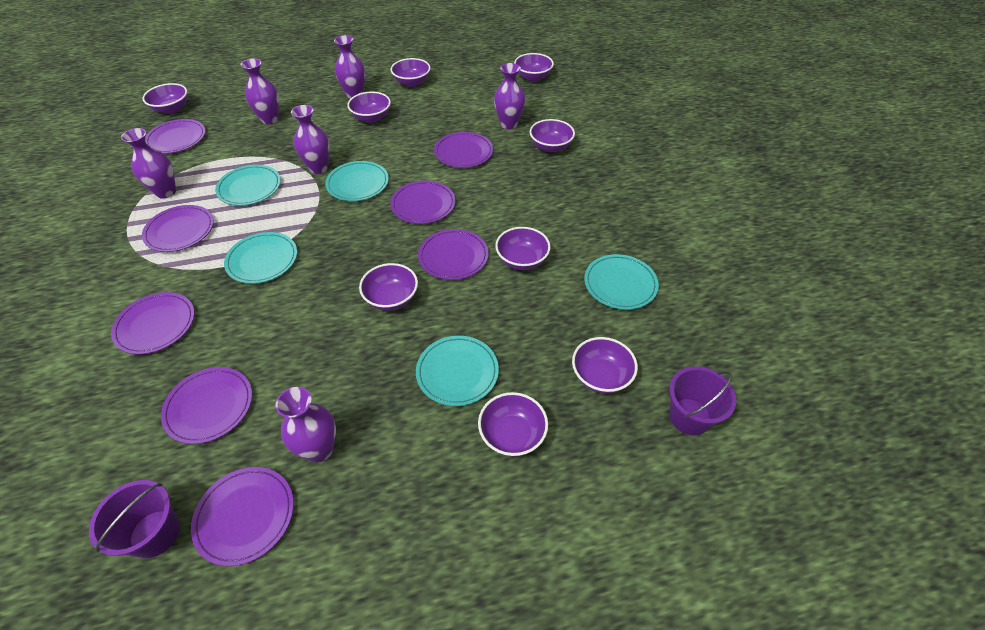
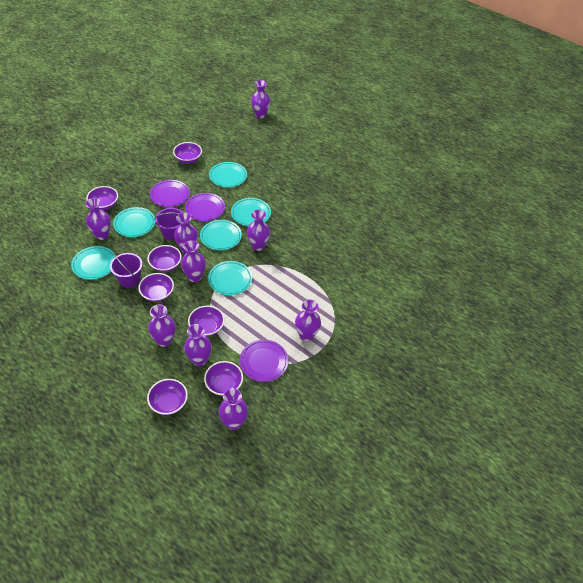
purple bowl: [142,83,187,114] [347,91,391,123] [359,263,418,311] [391,58,431,87] [478,392,548,457] [495,227,551,270] [514,53,554,81] [530,119,575,152] [572,337,638,394] = 9 -> [86,186,118,210] [138,273,174,302] [147,245,182,272] [147,379,188,415] [173,142,202,164] [188,305,225,337] [204,361,243,396] = 7
purple plate: [111,292,195,354] [142,205,214,252] [145,119,206,153] [161,367,252,444] [191,467,294,566] [390,181,455,224] [418,229,489,280] [434,132,493,168] = 8 -> [150,180,190,207] [185,193,225,221] [240,340,288,382] = 3
purple vase: [121,128,176,199] [240,58,279,124] [276,387,336,462] [291,105,330,174] [334,35,365,99] [494,63,525,129] = 6 -> [85,198,111,240] [148,304,175,347] [174,213,198,254] [181,240,206,282] [184,324,212,366] [219,388,248,430] [247,210,270,251] [251,80,270,118] [295,300,321,341] = 9
turquoise plate: [215,165,281,206] [224,232,297,284] [325,161,389,201] [416,336,499,406] [584,254,659,310] = 5 -> [71,246,115,280] [113,207,155,237] [200,220,242,250] [208,261,252,295] [209,162,247,188] [231,198,271,226] = 6

